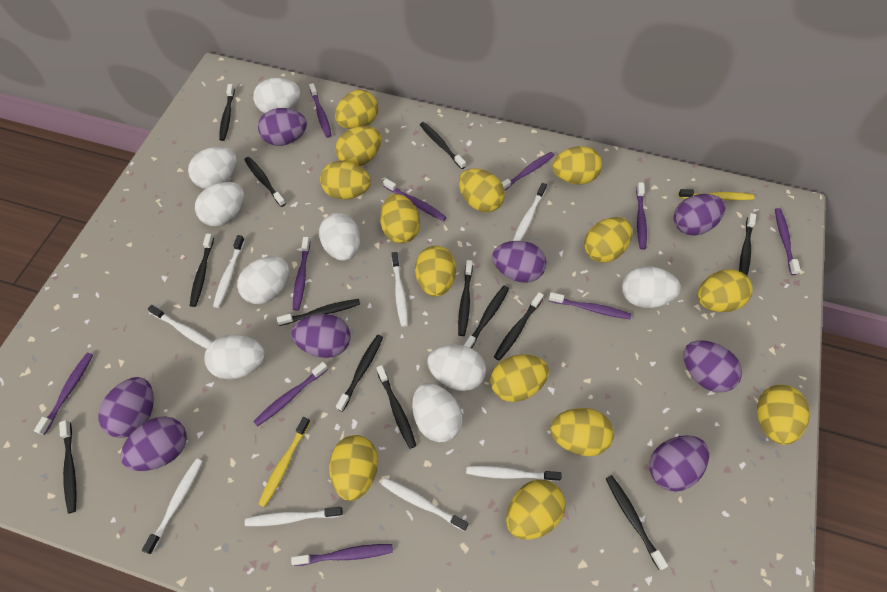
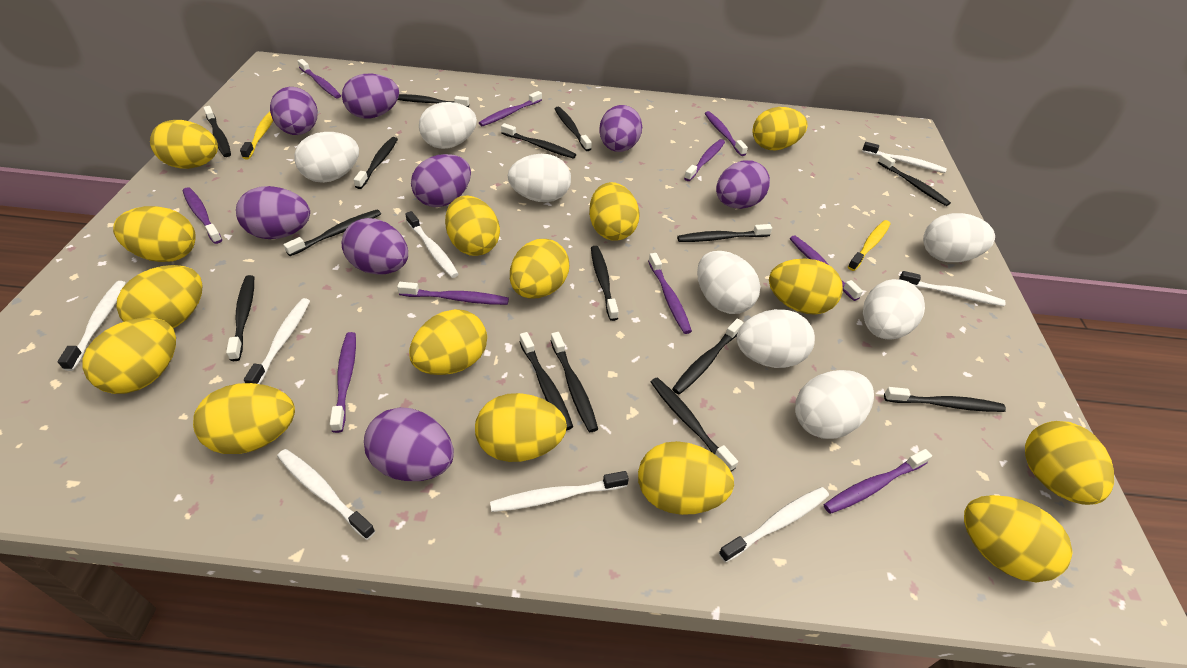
black toothbrush: [59,420,77,514] [190,234,214,307] [219,84,235,141] [244,157,286,207] [277,299,360,326] [336,335,383,412] [376,365,416,449] [420,122,466,169] [458,260,473,336] [464,286,509,349] [494,292,544,361] [605,475,668,570] [739,213,756,276] = 13 -> [203,106,231,157] [226,275,254,361] [283,209,381,256] [354,137,398,189] [398,94,469,107] [501,123,576,159] [519,332,573,431] [551,332,598,432] [555,107,592,151] [591,246,619,321] [651,377,738,471] [672,319,744,394] [677,224,772,242] [878,154,951,206] [884,387,1006,412] = 15
white egg: [188,147,237,189] [195,182,244,227] [204,335,265,379] [237,256,289,304] [253,78,301,113] [319,213,360,261] [412,383,462,442] [427,345,486,391] [622,266,681,308] = 9 -> [295,132,359,183] [419,102,477,149] [508,154,571,202] [697,251,760,314] [737,309,815,368] [795,370,874,439] [863,279,925,339] [923,213,995,262] = 8
yellow egg: [320,161,371,200] [329,435,378,501] [335,90,378,129] [335,126,381,166] [380,194,420,244] [415,246,456,297] [459,168,505,213] [490,355,549,402] [506,479,565,540] [550,408,614,456] [552,146,602,185] [584,217,632,263] [697,269,753,312] [757,385,810,445] = 14 -> [82,318,176,394] [113,206,196,262] [116,265,203,328] [150,120,218,169] [193,383,295,454] [409,309,487,375] [445,195,500,256] [475,393,567,462] [510,239,569,298] [589,182,639,241] [638,441,734,515] [752,107,808,150] [769,259,843,315] [964,495,1073,582] [1025,421,1114,505] = 15

